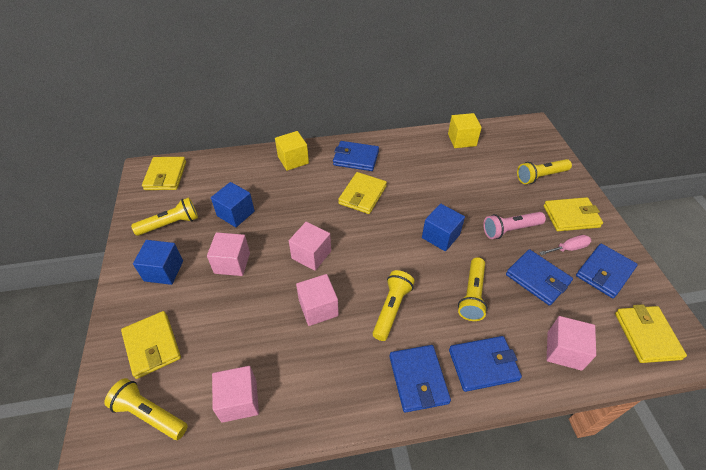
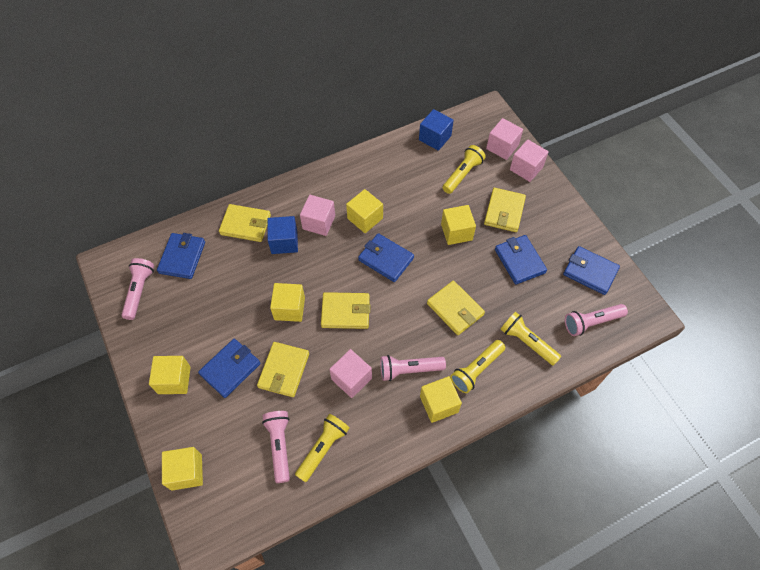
blue cube: [133,240,183,285] [211,182,255,227] [422,204,465,251] = 3 -> [267,216,298,254] [419,109,454,151] = 2
pink cube: [207,232,250,276] [212,366,259,423] [289,222,331,271] [296,274,339,326] [547,316,596,371] = 5 -> [300,195,335,236] [329,349,372,398] [486,118,523,160] [510,140,549,182] = 4
pink flashlight: [483,212,546,239] = 1 -> [121,258,154,320] [262,411,290,483] [380,355,446,381] [565,304,628,336] = 4
pink screwdriver: [539,235,591,255] = 1 -> none = 0
yellow cube: [275,131,309,171] [448,113,482,148] = 2 -> [149,356,191,394] [162,447,203,490] [270,283,305,322] [346,189,383,233] [420,376,462,423] [441,205,476,245] = 6
yellow flashlight: [104,378,188,440] [131,197,198,236] [373,270,415,341] [458,257,488,321] [517,159,572,184] = 5 -> [295,414,349,482] [442,145,486,194] [450,340,505,393] [501,312,561,366] = 4

